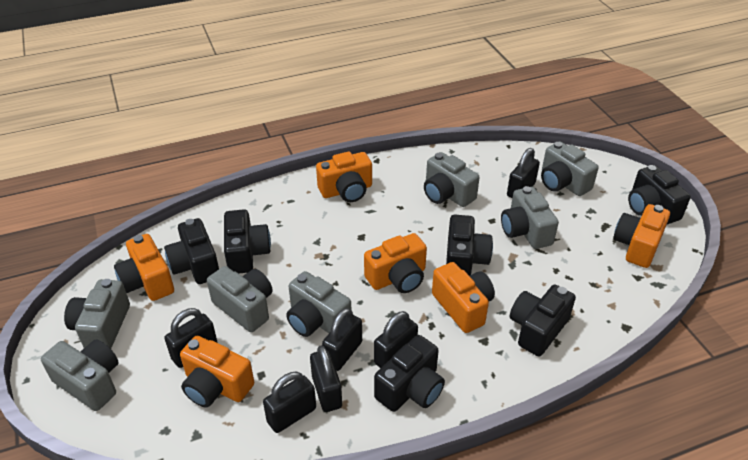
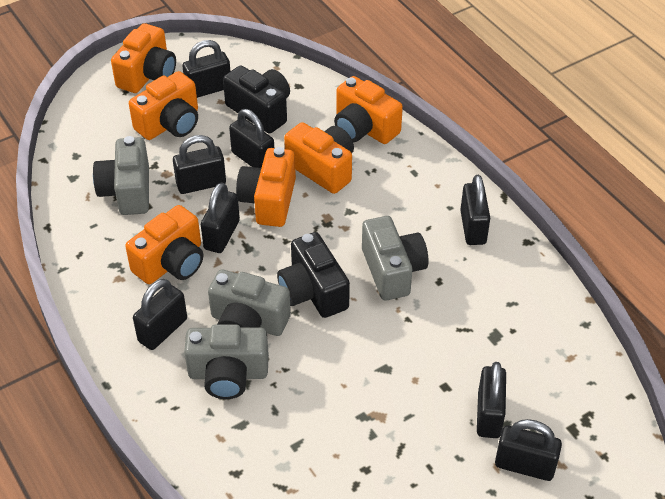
black camera: [164,218,219,284] [224,209,271,274] [374,335,445,412] [446,215,493,275] [510,285,576,356] [628,165,691,224] = 6 -> [223,65,290,133] [277,232,350,318] = 2
black padlock: [164,308,218,368] [263,372,316,433] [310,345,342,412] [322,308,362,371] [374,311,418,368] [507,148,540,198] = 6 -> [133,279,187,350] [173,135,226,194] [182,40,230,98] [201,182,240,253] [229,109,274,168] [460,175,490,245] [477,362,506,438] [495,419,562,481] = 8
grey camera: [41,340,118,411] [64,279,130,349] [207,266,273,332] [286,271,351,337] [424,152,480,207] [501,186,559,249] [541,141,599,196] = 7 -> [93,136,149,215] [184,324,269,399] [208,269,291,336] [362,216,428,300] = 4

